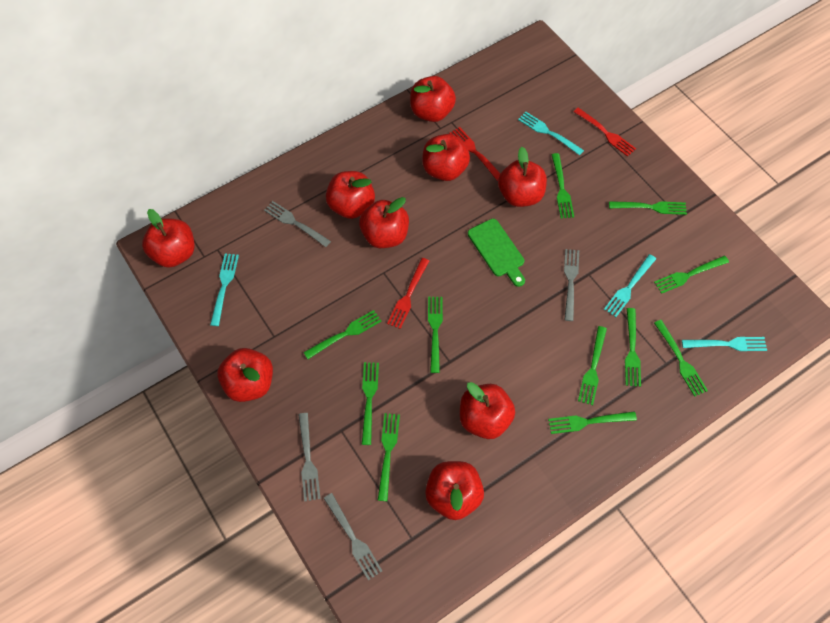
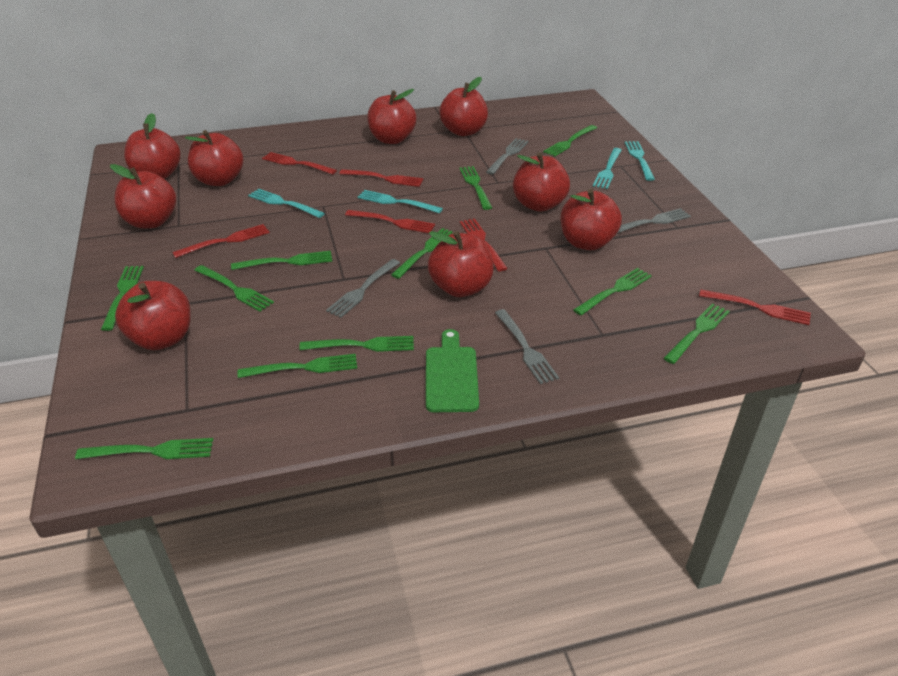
red fork: [387,258,429,329] [449,127,501,181] [574,108,636,157] = 3 -> [172,224,270,258] [262,152,337,175] [339,169,424,187] [345,210,435,233] [460,218,508,271] [699,289,811,325] = 6

